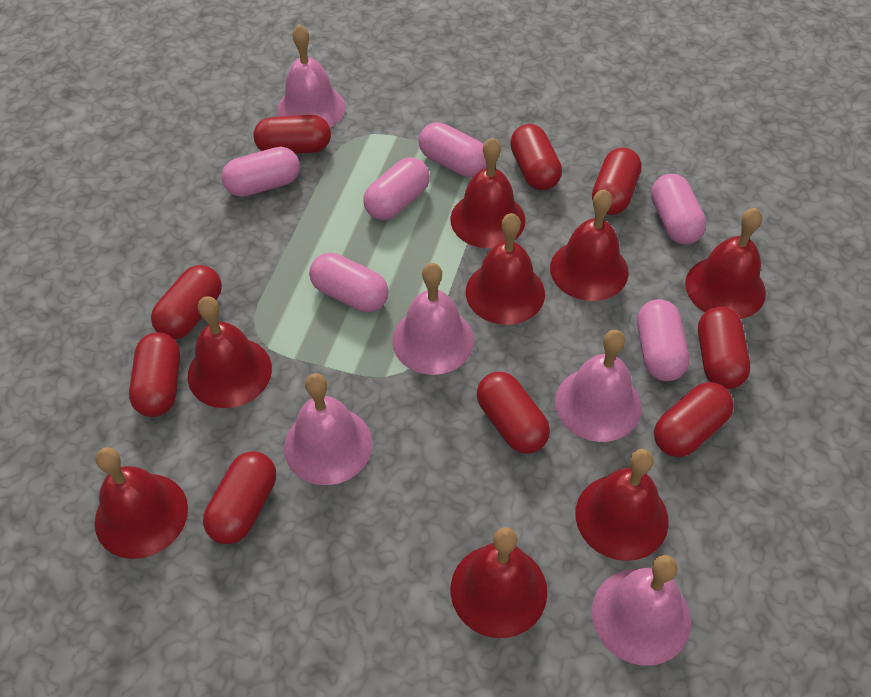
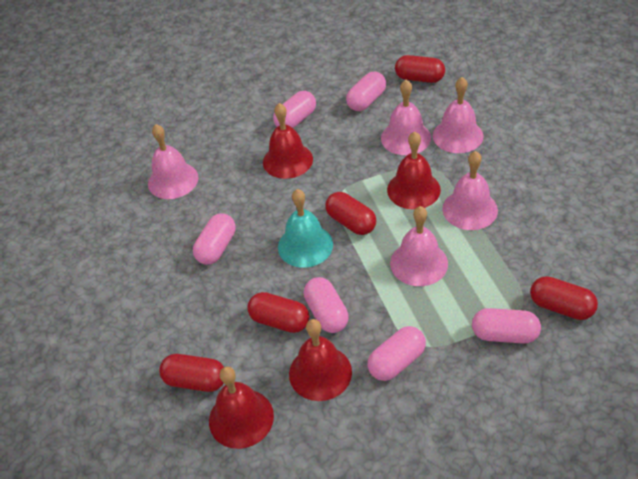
red bell: [95,447,188,559] [188,296,272,408] [450,137,526,248] [451,527,547,638] [466,213,545,325] [550,189,629,301] [575,449,669,561] [685,208,766,319] = 8 -> [209,366,274,449] [263,103,313,179] [289,319,352,401] [387,131,441,209] = 4
red capsule: [129,332,180,417] [151,265,222,339] [203,451,276,544] [254,115,331,154] [477,372,550,454] [510,124,562,190] [592,147,641,215] [654,382,734,457] [698,307,750,389] = 9 -> [159,354,224,392] [248,292,309,333] [325,192,376,235] [395,55,445,83] [530,276,598,320] = 5
turquoise bell: none = 0 -> [278,189,333,268] = 1

